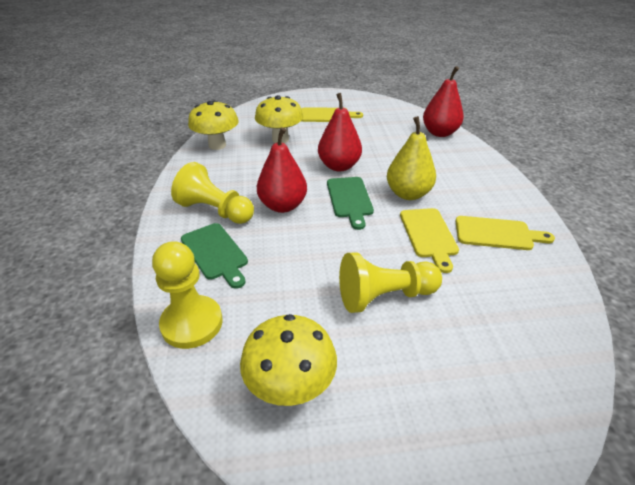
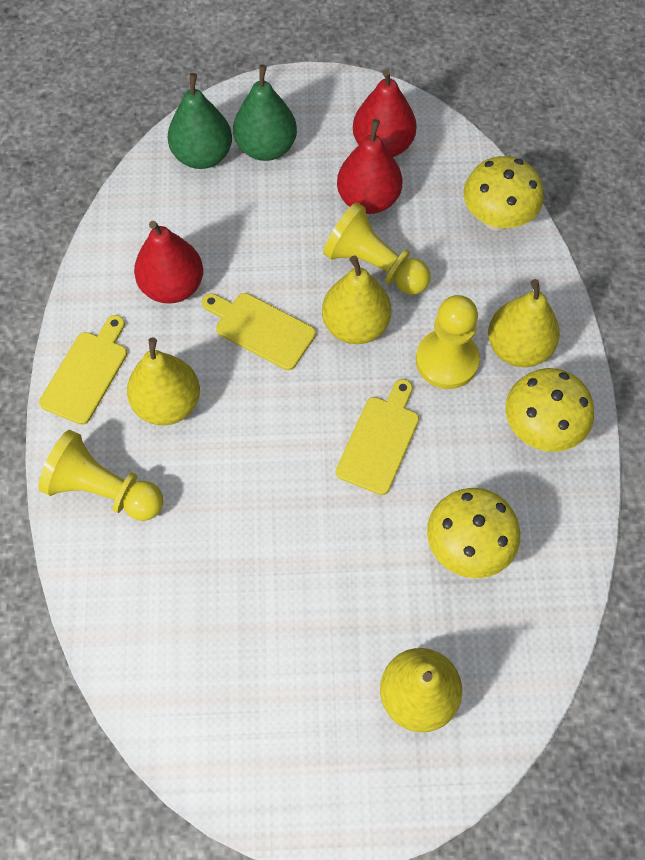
green cutting board: [181,223,248,289] [327,177,374,230] = 2 -> none = 0
green pear: none = 0 -> [168,73,232,169] [233,64,297,161] = 2
yellow pear: [387,116,436,200] = 1 -> [127,337,200,426] [322,255,391,344] [380,648,462,732] [488,279,560,367] = 4

